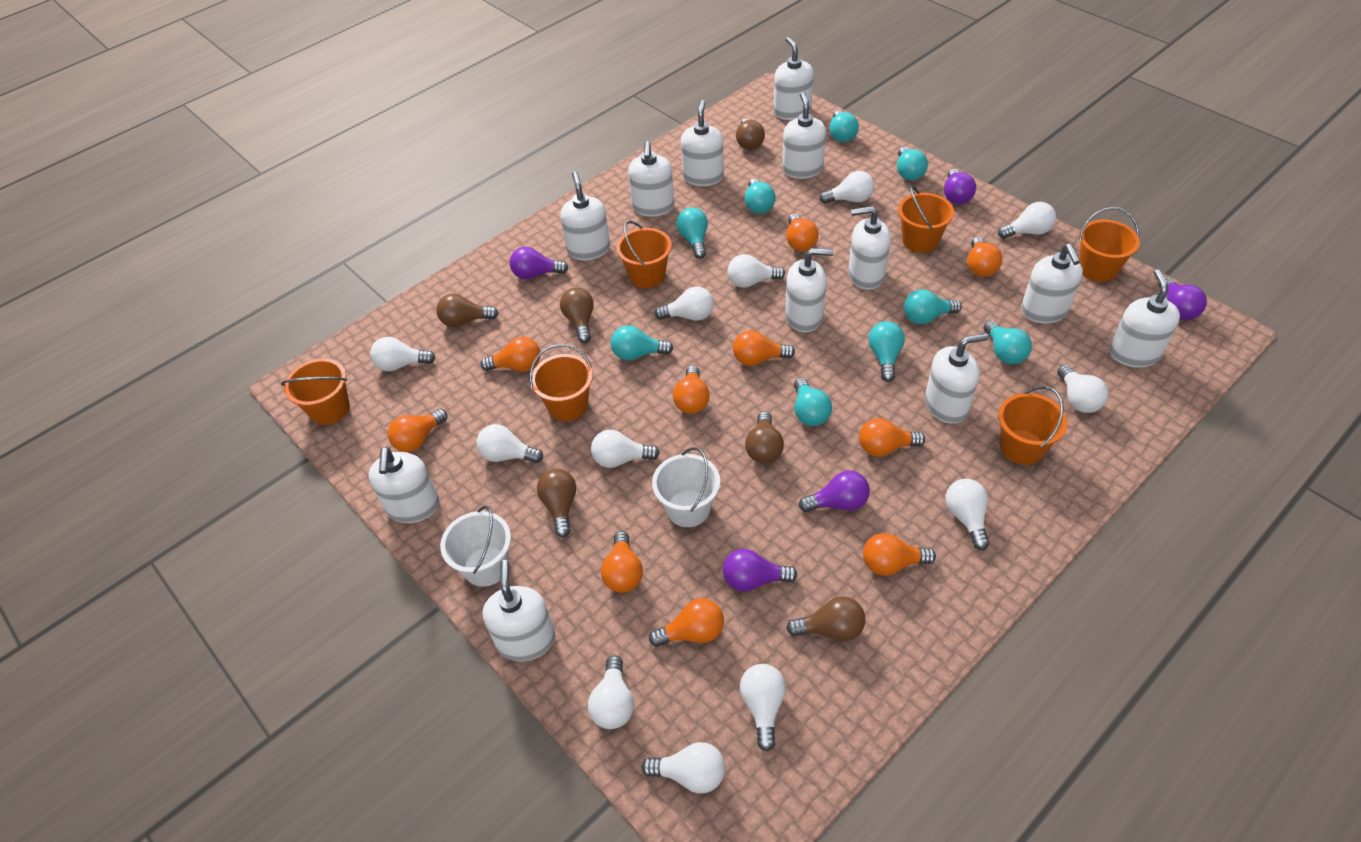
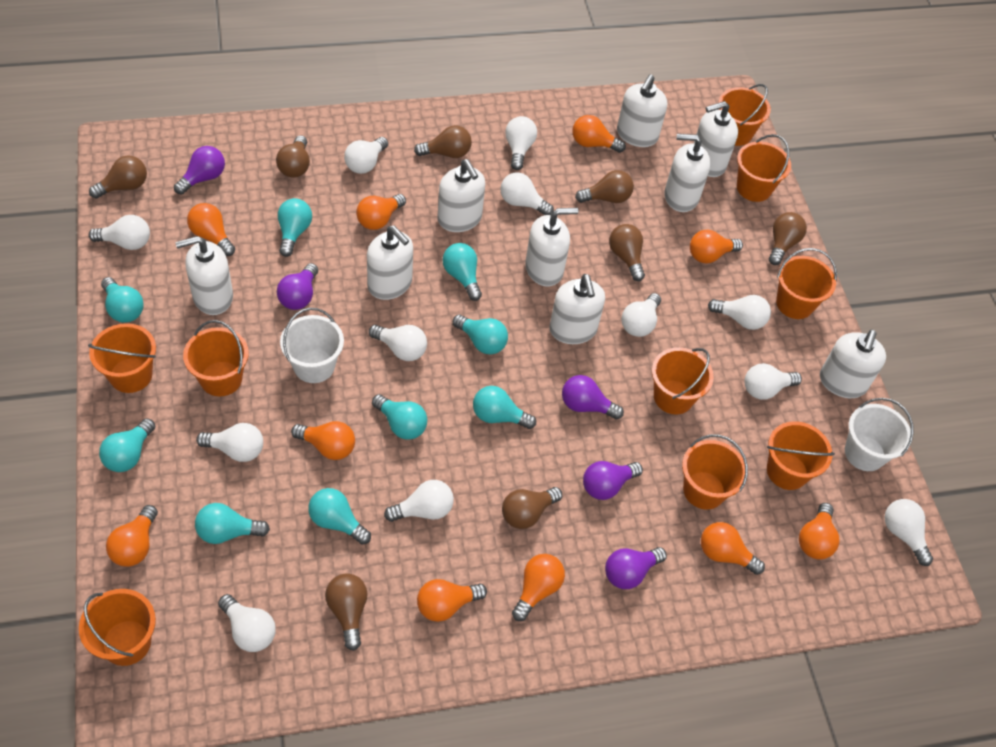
brown light bulb: [436,294,499,327] [537,469,576,538] [560,287,594,343] [736,118,765,150] [745,411,784,464] [786,596,866,641] = 6 -> [89,155,147,199] [276,135,310,178] [325,573,368,651] [414,125,472,158] [502,487,562,529] [575,170,634,203] [609,224,645,281] [769,212,807,265] = 8
orange bucket: [281,358,350,425] [530,344,593,421] [616,221,672,288] [898,186,954,253] [998,386,1068,465] [1079,207,1140,282] = 6 -> [79,589,156,666] [88,323,156,393] [183,320,249,396] [652,347,714,414] [682,434,748,510] [718,84,771,146] [737,134,791,202] [767,421,835,490] [776,248,837,319] = 9
white soap dispenser: [369,447,439,523] [483,560,555,661] [560,171,610,260] [628,141,674,217] [681,100,724,186] [774,37,813,120] [782,92,826,179] [785,248,833,332] [848,206,891,290] [925,333,988,424] [1021,244,1083,323] [1110,270,1180,367] = 12 -> [175,236,233,315] [367,225,413,300] [438,159,485,232] [525,208,579,287] [549,274,605,344] [617,74,667,147] [665,134,711,212] [694,101,738,177] [820,330,886,398] = 9

